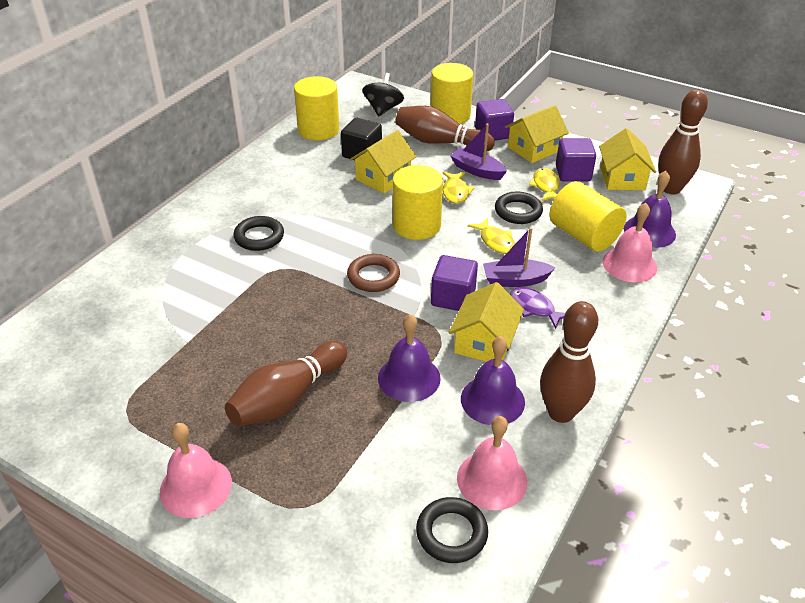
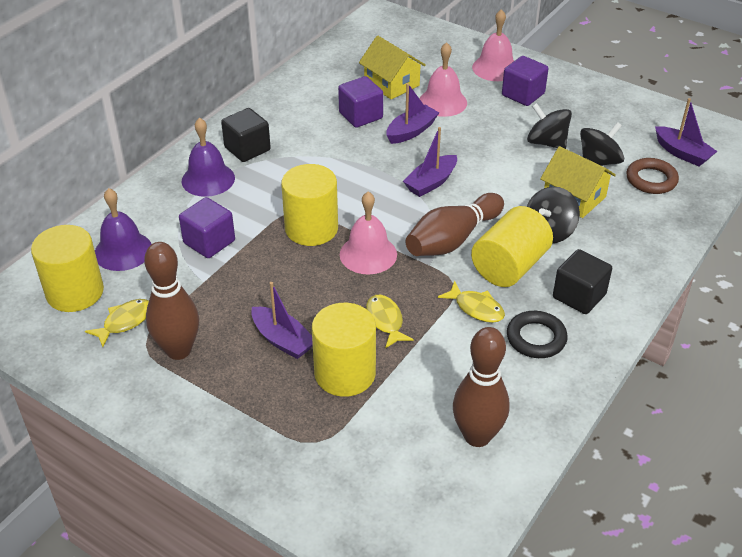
black cube: [341,118,382,160] = 1 -> [221,108,271,162] [553,249,612,314] = 2
black ring: [233,216,284,251] [416,497,488,563] [495,191,543,224] = 3 -> [507,311,568,358] = 1
black spinning top: [362,73,404,117] = 1 -> [527,103,572,149] [527,187,580,243] [580,122,624,166] = 3
brown bowling pin: [225,341,347,426] [395,106,495,151] [540,301,598,423] [658,89,708,194] = 4 -> [144,242,199,360] [406,193,504,256] [453,327,510,447] = 3
purple bell: [378,314,441,402] [461,336,525,425] [624,171,676,248] = 3 -> [95,188,151,271] [182,118,235,197] = 2
purple boat: [450,124,507,180] [483,227,555,287] = 2 -> [251,282,313,359] [386,83,439,144] [403,127,457,197] [655,98,717,166] = 4
purple fish: [510,287,565,329] = 1 -> none = 0
yellow house: [350,130,416,194] [449,282,524,362] [505,105,569,163] [599,128,656,190] = 4 -> [359,36,426,99] [540,146,616,218] = 2

